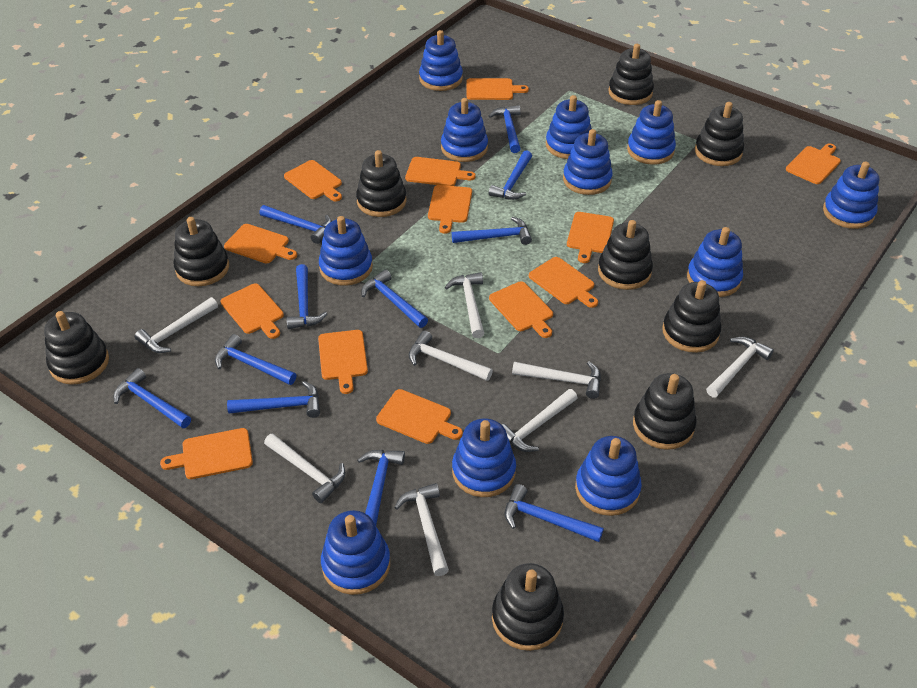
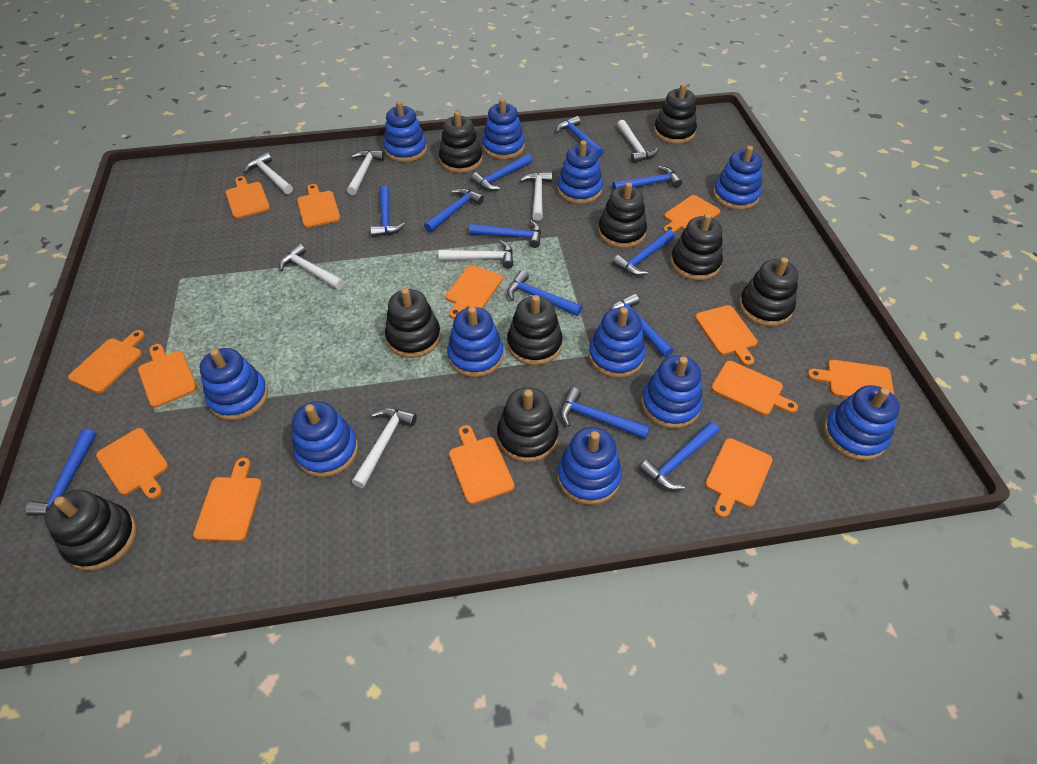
blue hammer: [114,368,191,428] [215,334,296,385] [227,381,320,418] [259,205,332,244] [286,264,327,329] [357,450,405,525] [361,269,428,328] [452,217,532,245] [488,105,521,153] [489,150,532,200] [505,484,604,542] = 11 -> [25,429,96,516] [370,186,405,237] [424,188,484,233] [469,220,541,248] [471,154,533,191] [507,271,582,316] [556,116,604,157] [560,387,650,439] [610,294,673,358] [612,166,682,190] [612,230,675,276] [639,422,719,490] = 12
white hammer: [134,297,218,353] [264,433,345,503] [394,483,449,576] [409,331,493,381] [445,272,484,338] [502,389,577,452] [512,361,601,399] [706,337,774,398] = 8 -> [244,152,293,194] [279,244,344,290] [347,150,385,195] [352,408,417,488] [438,240,514,269] [520,172,552,221] [617,120,659,163] = 7

